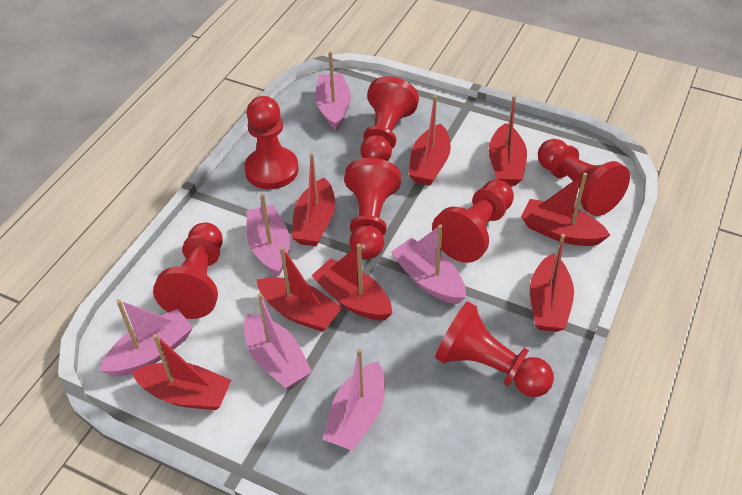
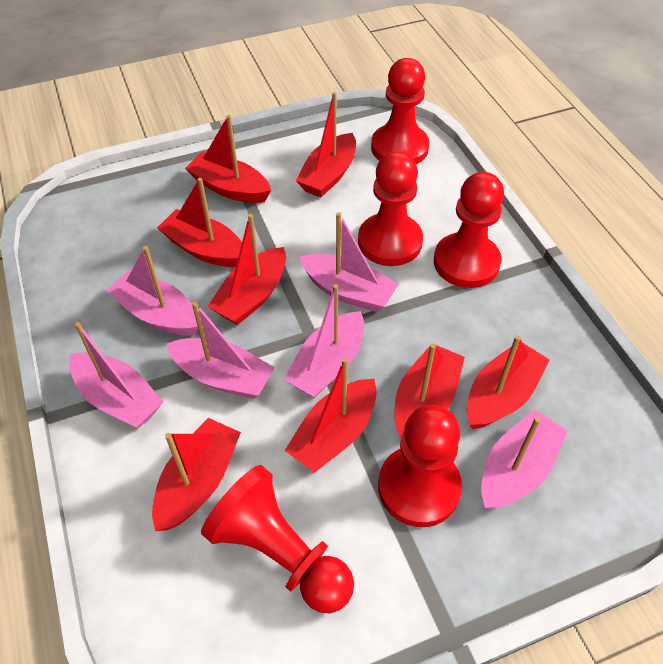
red pawn: [153,223,223,319] [244,96,299,189] [344,158,401,259] [361,76,419,161] [432,179,514,263] [435,301,554,397] [538,139,630,216] = 7 -> [201,465,354,613] [358,151,423,266] [371,58,430,164] [378,405,462,527] [434,172,504,288] = 5

